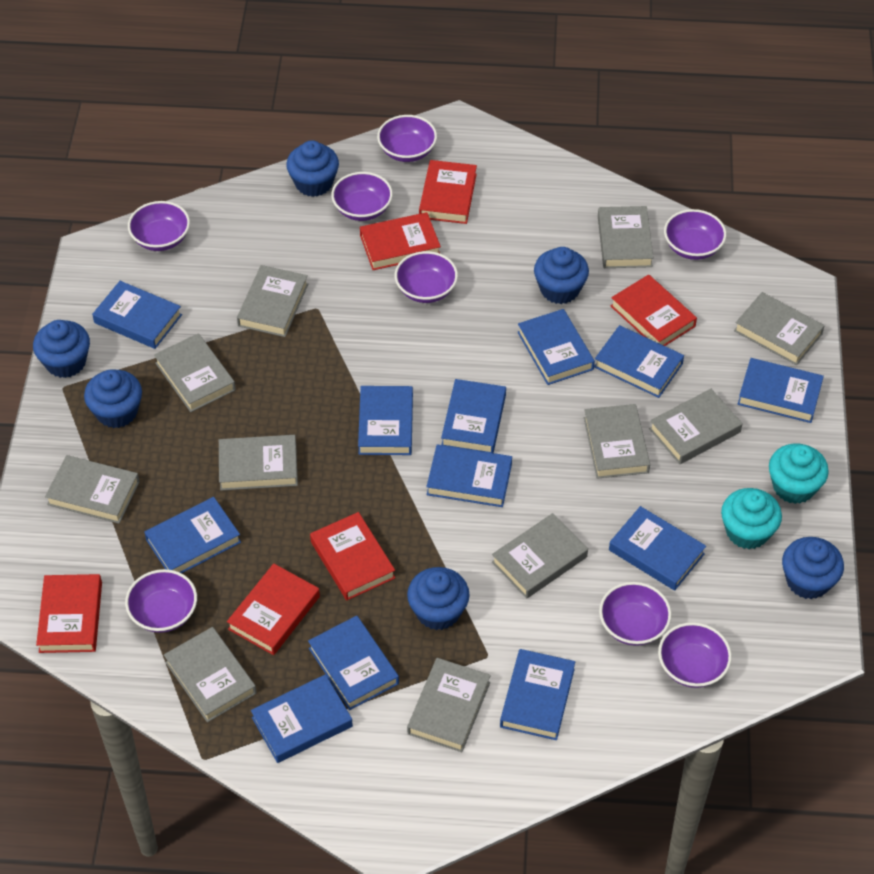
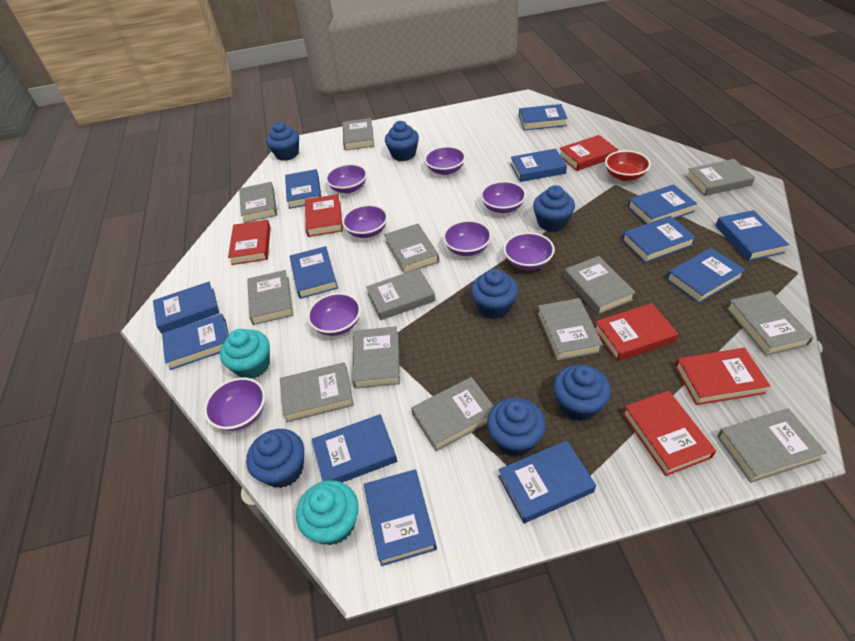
blue book: [92,281,182,349] [144,497,241,573] [251,674,353,763] [308,615,399,710] [358,386,413,455] [426,444,512,507] [441,379,506,453] [500,649,575,740] [517,309,595,385] [594,325,684,398] [609,506,706,591] [738,358,824,423] = 12 -> [153,282,219,334] [162,314,229,370] [285,169,321,209] [290,246,338,299] [312,414,397,483] [364,469,437,566] [498,440,596,523] [510,149,567,182] [519,104,568,130] [622,216,696,263] [627,184,697,224] [666,248,745,303] [715,210,789,261] = 13
blue cupcake: [33,320,90,378] [84,370,142,428] [286,140,339,197] [407,567,470,630] [534,247,589,304] [782,537,844,599] = 6 -> [246,429,304,488] [266,122,299,161] [385,121,419,161] [471,269,518,319] [487,398,546,457] [533,185,575,232] [553,365,611,421] = 7
grey book: [45,455,140,524] [154,333,236,412] [164,627,257,722] [219,435,298,491] [237,265,308,337] [407,658,491,752] [492,513,588,599] [584,404,650,479] [598,206,654,268] [649,389,743,464] [734,292,825,365] = 11 -> [239,182,277,223] [247,270,293,325] [280,362,354,422] [343,118,374,151] [352,326,400,389] [366,268,435,320] [384,224,439,273] [411,377,494,451] [537,298,603,361] [564,256,636,315] [686,159,755,196] [717,408,827,483] [727,291,814,356] = 13
red bowl: none = 0 -> [605,150,651,181] = 1

